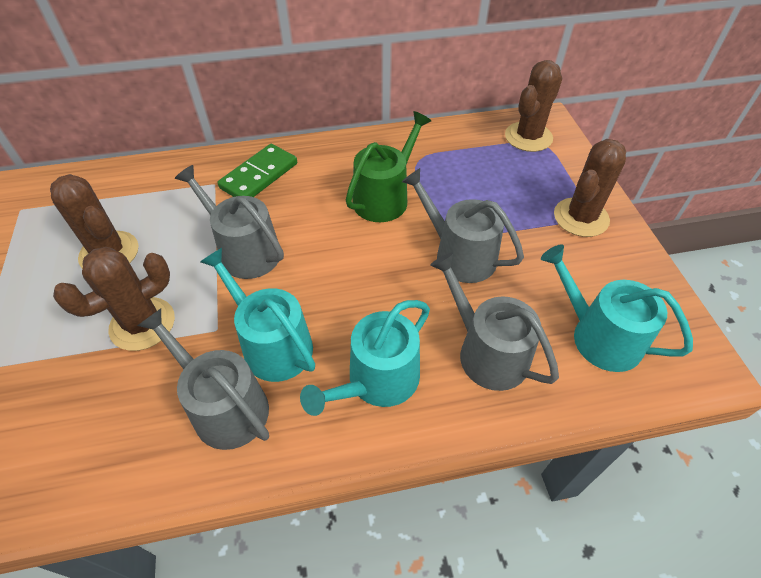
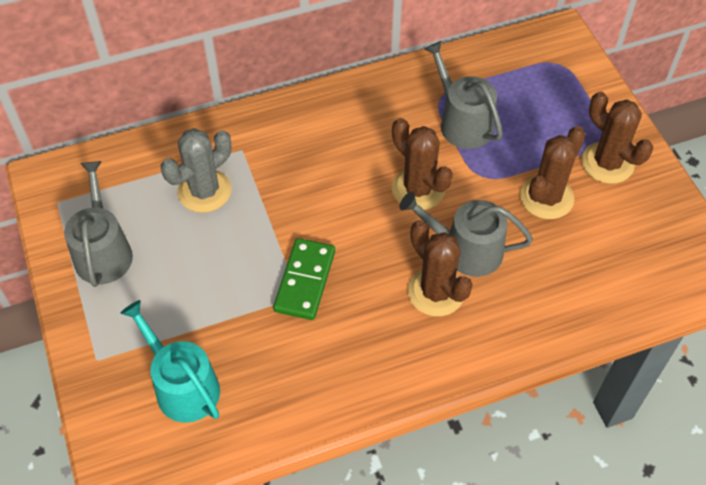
green watering can: [346,111,431,222] = 1 -> none = 0
grey cactus: none = 0 -> [161,128,231,213] = 1
grey watering can: [137,308,269,450] [175,165,284,279] [402,168,524,283] [430,252,559,391] = 4 -> [64,161,133,287] [399,192,533,277] [424,41,503,149] = 3
turquoise watering can: [200,248,315,382] [300,300,430,416] [541,245,693,372] = 3 -> [121,300,220,423] = 1

